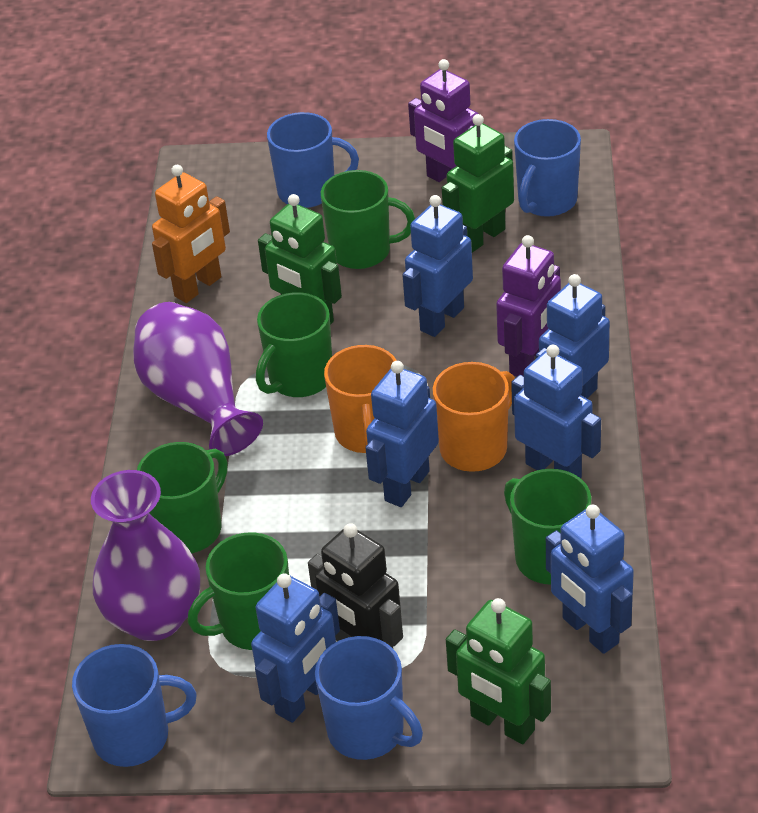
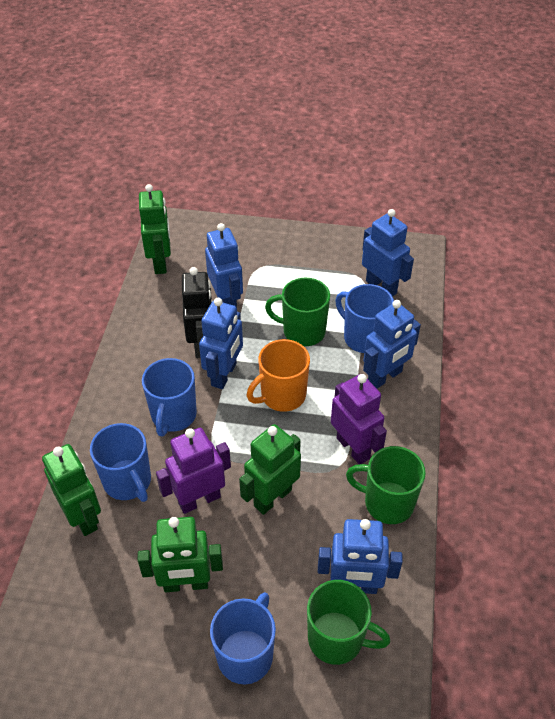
blue robot: [251,573,340,723] [366,361,439,507] [403,195,473,337] [511,345,601,478] [536,274,610,398] [546,505,634,654] = 6 -> [199,298,243,389] [205,223,243,308] [318,519,403,594] [362,209,414,297] [363,300,421,389] = 5
green mug: [137,442,228,553] [188,533,289,650] [256,292,332,397] [321,170,415,269] [504,469,592,584] = 5 -> [265,278,330,346] [307,580,390,665] [346,446,426,524] = 3
green robot: [258,194,342,325] [442,114,514,253] [446,598,551,744] = 3 -> [42,444,101,536] [138,517,223,592] [139,184,171,274] [239,424,301,515] = 4
orange mug: [324,345,397,453] [432,362,515,472] = 2 -> [247,339,310,412] = 1
orange robot: [152,165,230,303] = 1 -> none = 0
purple vase: [91,470,200,641] [133,302,263,456] = 2 -> none = 0

